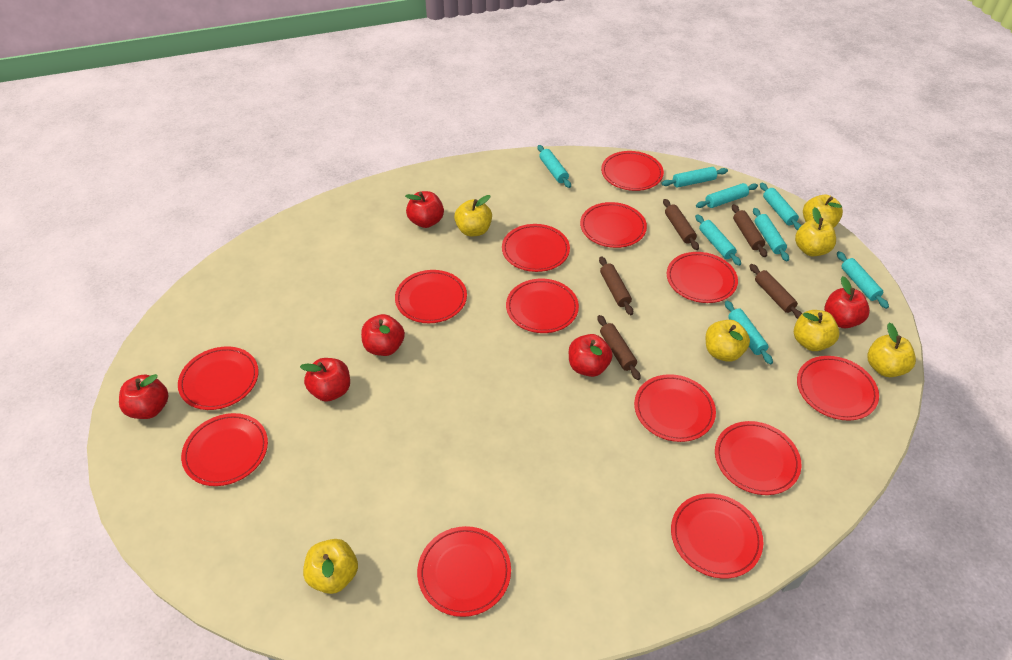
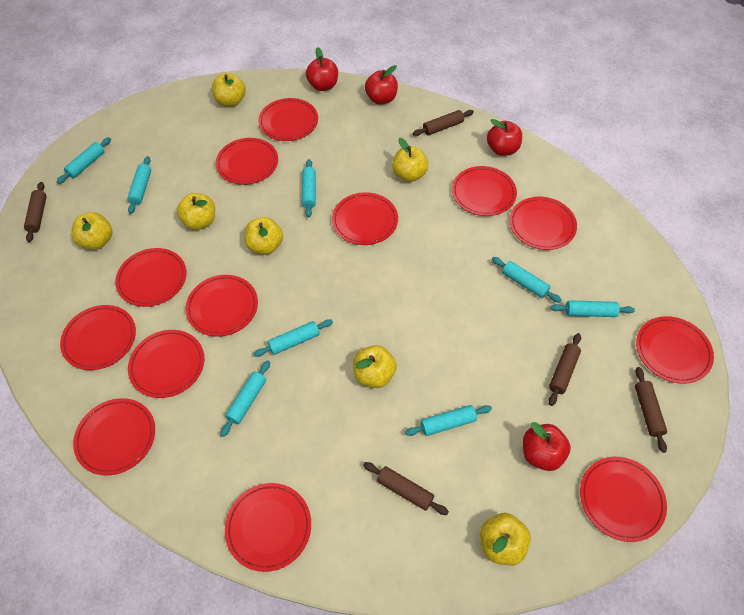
red apple: [119,374,169,419] [300,358,350,402] [361,314,405,356] [405,191,444,228] [569,334,613,377] [824,276,870,328] = 6 -> [306,47,338,91] [365,65,398,104] [487,119,522,156] [523,422,571,471] = 4

